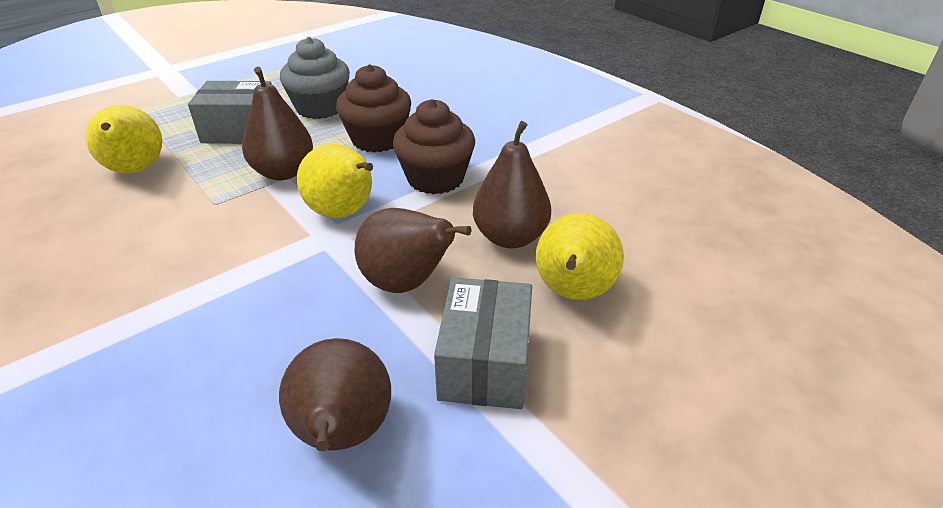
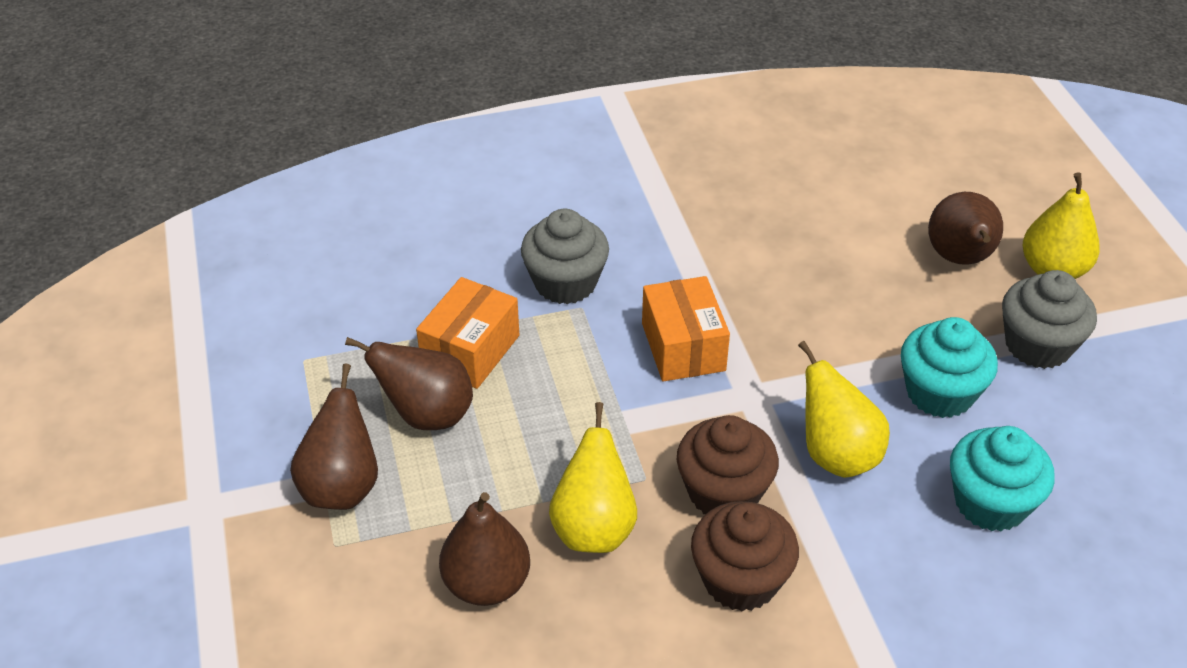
grey box: [188,81,271,144] [434,277,532,409] = 2 -> none = 0
grey cupcake: [280,37,350,119] = 1 -> [521,208,609,304] [1002,270,1097,369] = 2
orange box: none = 0 -> [416,277,519,389] [642,276,730,382] = 2
turquoise cupcake: none = 0 -> [901,317,998,418] [950,426,1055,531] = 2

